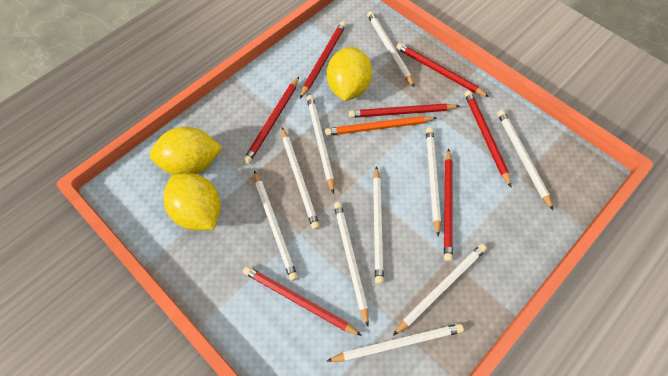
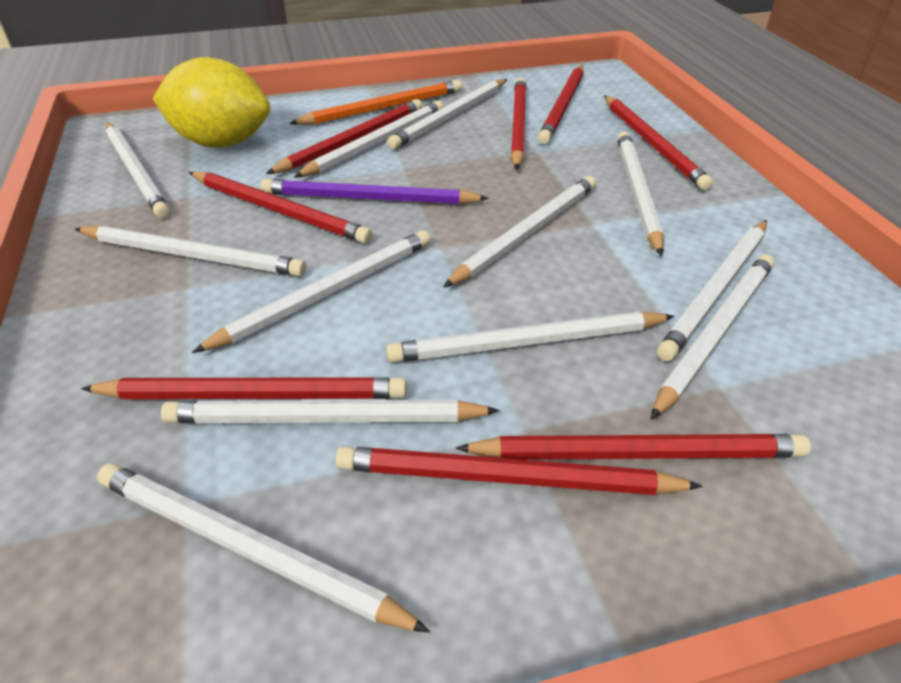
purple pencil: none = 0 -> [260,179,489,204] = 1
red pencil: [243,77,299,163] [243,266,362,336] [300,21,346,98] [349,103,460,118] [396,43,489,97] [444,149,453,261] [465,90,512,188] = 7 -> [81,377,407,399] [189,171,372,244] [266,99,423,174] [335,446,702,495] [455,434,811,460] [511,78,527,170] [538,65,583,144] [604,95,713,190] = 8
white pencil: [254,171,298,281] [282,128,320,230] [307,95,334,194] [327,323,464,362] [334,202,369,326] [367,11,414,87] [373,166,384,284] [393,244,487,336] [426,128,441,237] [497,110,553,210] = 10 -> [75,226,306,277] [97,463,431,633] [106,123,170,218] [161,400,500,423] [192,230,431,353] [294,100,444,178] [386,312,675,363] [387,79,507,149] [443,176,596,288] [617,131,664,256] [651,255,774,419] [657,220,767,361] = 12
yellow lemon: [149,127,223,175] [163,173,221,230] [327,47,372,101] = 3 -> [153,57,270,147] = 1

